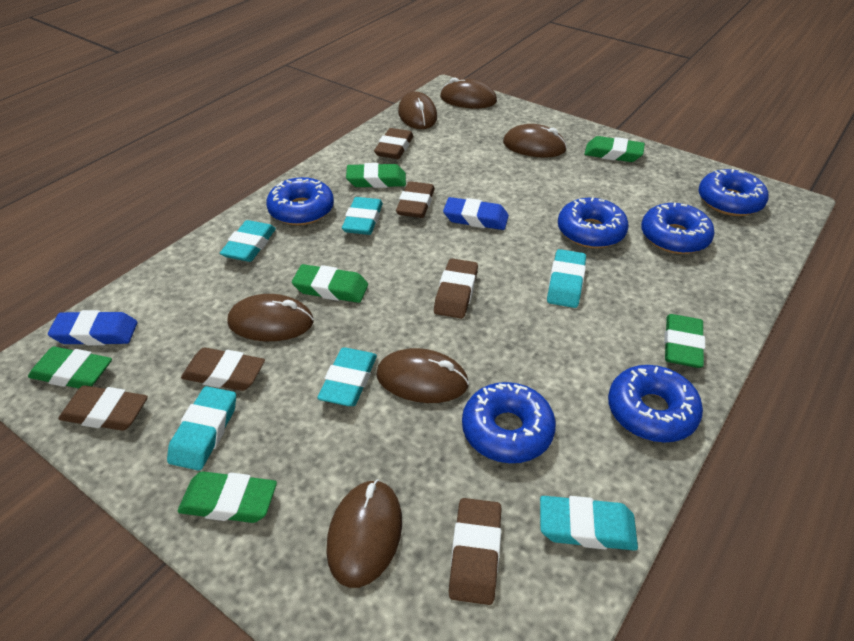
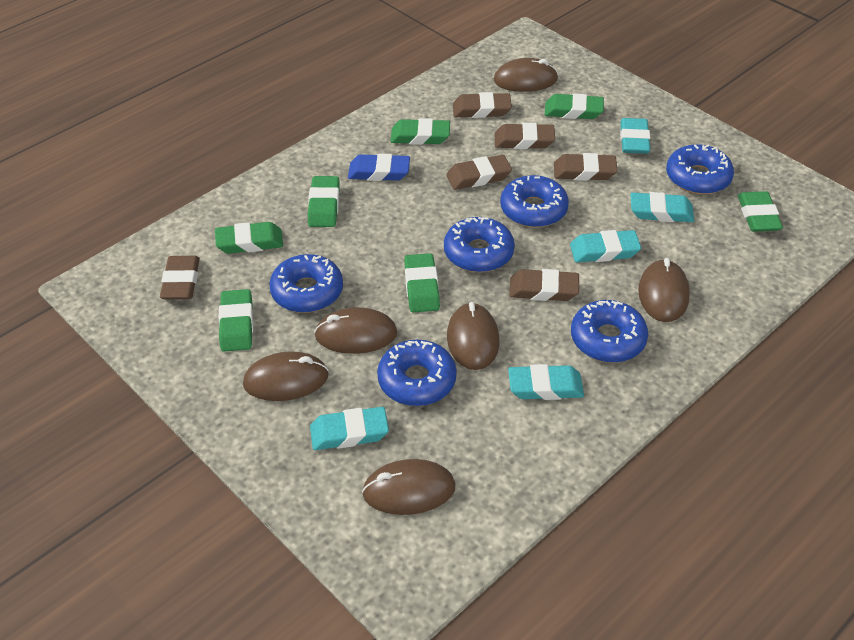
blue eraser: [48,310,137,346] [443,197,509,230] = 2 -> [348,153,410,181] = 1
green eraser: [28,347,112,388] [177,471,277,523] [292,264,368,303] [346,163,406,188] [584,136,645,162] [664,314,705,368] = 6 -> [215,222,283,254] [219,289,253,352] [308,176,340,227] [390,118,450,145] [404,253,440,312] [544,94,604,119] [738,191,783,232] = 7
turquoise eraser: [167,386,236,471] [220,220,276,262] [317,347,377,406] [342,197,383,235] [540,496,638,551] [547,249,586,308] = 6 -> [310,407,389,450] [508,364,584,400] [570,230,641,263] [620,118,650,154] [630,192,694,222] = 5

